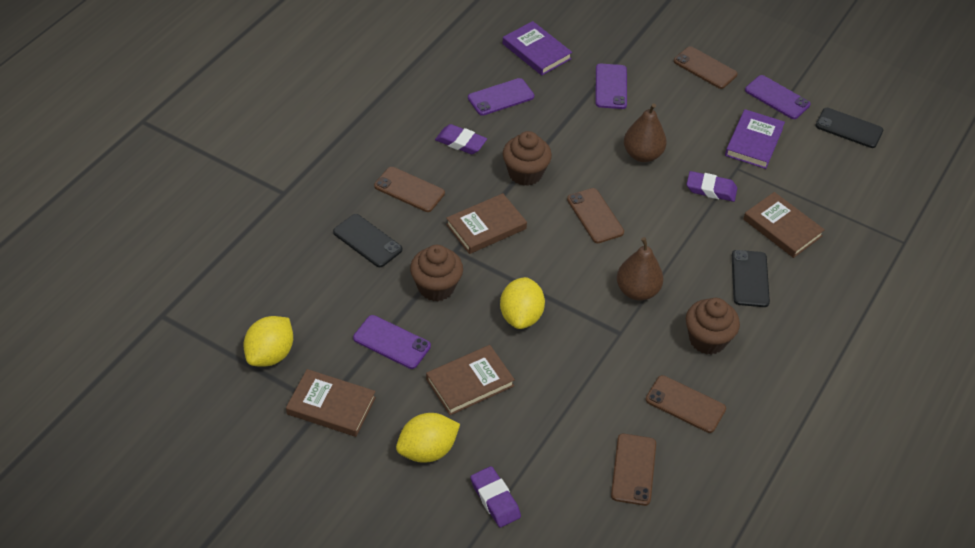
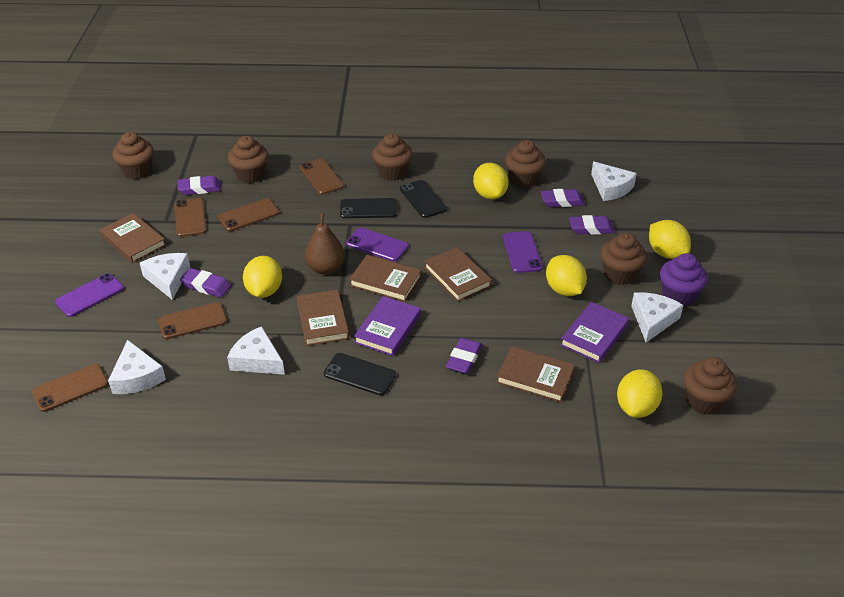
brown book: [286,369,376,437] [426,345,515,415] [446,193,527,254] [743,192,825,258] = 4 -> [100,213,166,263] [297,290,349,346] [349,255,421,302] [424,247,492,302] [496,346,575,403] = 5
brown cupcake: [410,245,463,301] [503,131,552,186] [686,298,740,355] = 3 -> [112,132,154,179] [228,136,268,183] [372,133,412,181] [505,140,546,188] [601,233,647,285] [684,357,737,415] = 6
brown pear: [617,237,664,301] [624,103,667,162] = 2 -> [305,213,345,274] = 1
purple cupcake: none = 0 -> [660,253,707,306] = 1
purple eraser: [435,124,487,154] [470,466,521,528] [686,171,737,202] = 3 -> [177,176,221,195] [180,268,231,298] [446,338,482,374] [541,189,585,207] [569,215,614,235] = 5
purple phone: [353,315,431,369] [468,78,534,116] [595,64,627,109] [745,75,810,119] = 4 -> [55,273,124,317] [346,227,409,262] [503,231,543,273] = 3
white cheese: none = 0 -> [108,340,166,394] [140,253,190,300] [227,326,285,375] [591,161,637,201] [631,292,683,343] = 5
yellow lemon: [244,316,293,367] [396,413,460,463] [500,277,545,329] = 3 -> [243,256,282,298] [473,163,509,199] [546,255,587,296] [617,369,662,418] [649,220,691,259] = 5

